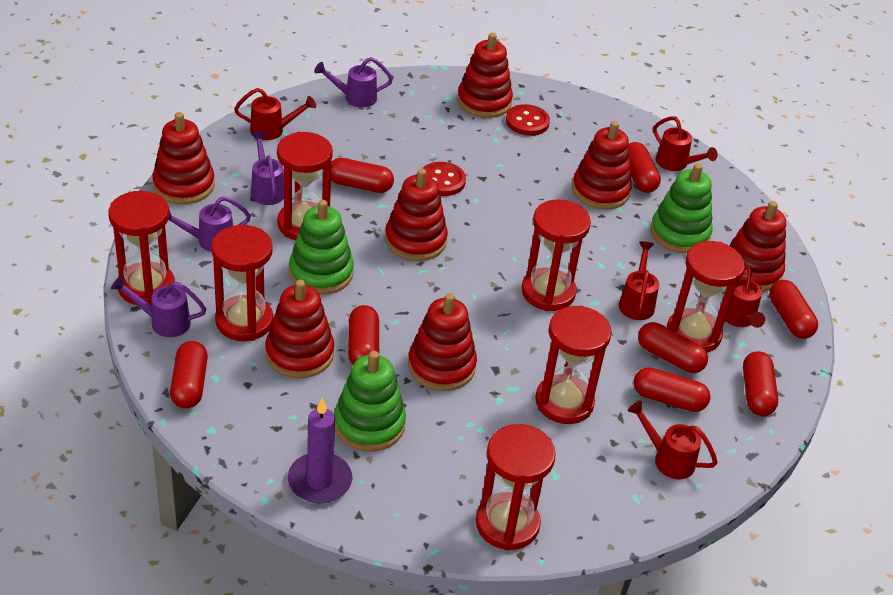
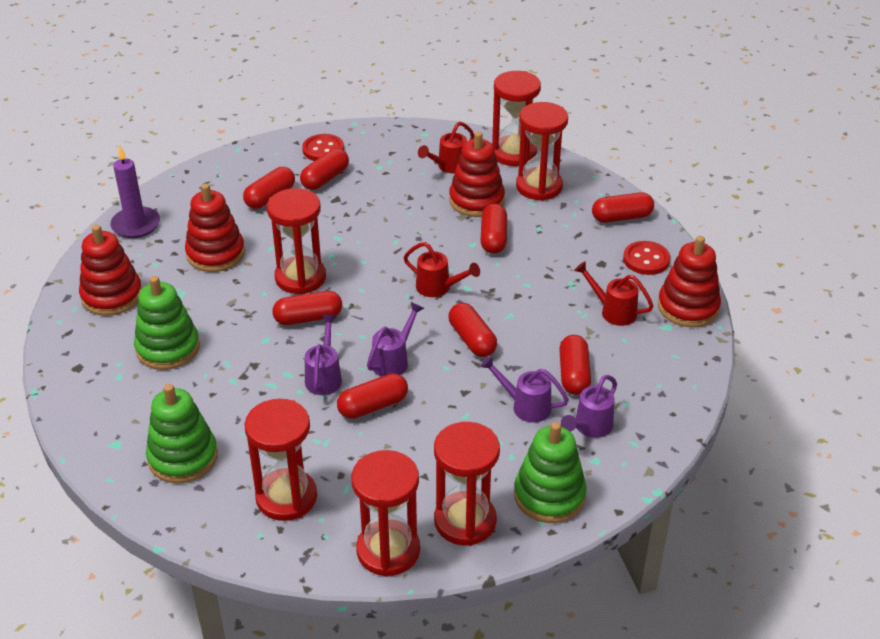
red hourglass: [108,191,175,305] [211,225,273,341] [277,132,333,240] [476,424,556,551] [521,199,591,311] [535,306,612,424] [667,241,745,352] = 7 -> [245,399,317,521] [267,188,326,294] [351,450,420,577] [434,422,500,546] [492,71,541,166] [516,102,568,201] = 6
red stacking toy: [152,112,215,204] [265,280,334,378] [385,168,448,261] [408,293,477,391] [457,33,513,118] [572,121,632,210] [729,201,786,292] = 7 -> [79,225,142,316] [185,183,245,272] [449,132,505,217] [658,236,721,327] = 4
red watering can: [234,88,316,140] [619,241,659,320] [628,401,718,479] [653,116,718,171] [725,265,765,328] = 5 -> [403,242,480,297] [418,122,474,173] [574,261,653,326] = 3

